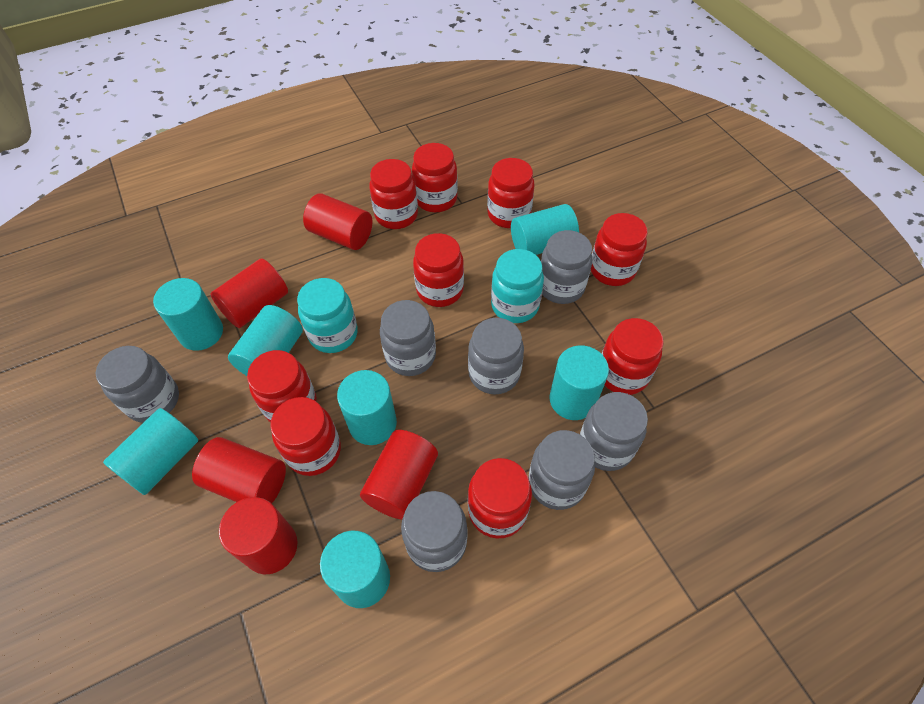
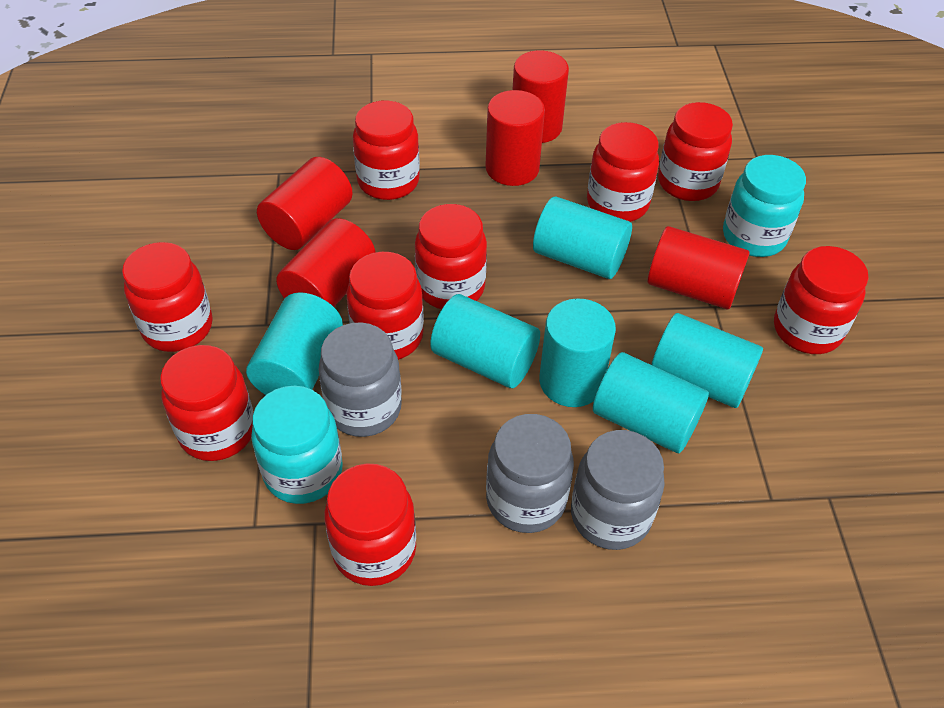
grey jar: [96,346,179,423] [380,300,436,376] [401,491,467,572] [468,318,524,395] [528,430,595,510] [541,230,592,304] [580,392,648,471] = 7 -> [318,322,402,437] [486,414,574,533] [571,430,665,550] = 3
turquoise cylinder: [103,408,198,495] [153,278,223,351] [228,305,303,376] [320,531,390,608] [337,370,397,445] [511,204,579,255] [549,345,609,420] = 7 -> [246,292,343,395] [430,294,540,388] [533,196,632,279] [539,298,616,407] [593,352,709,453] [651,313,763,408] = 6

